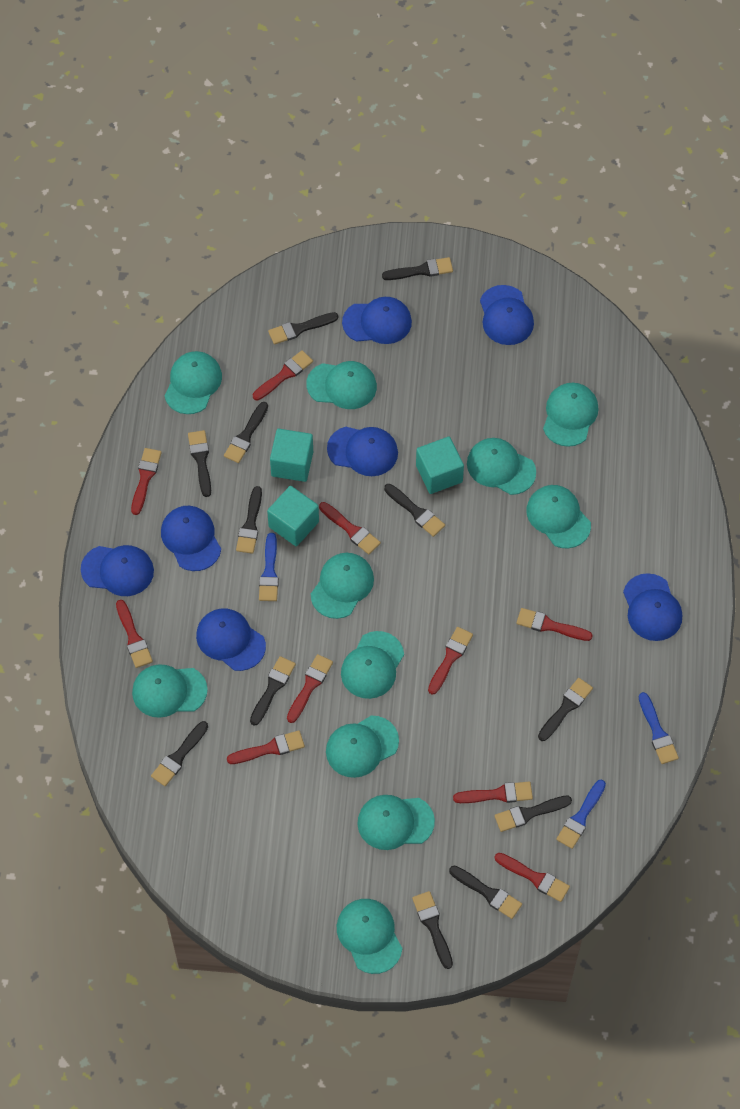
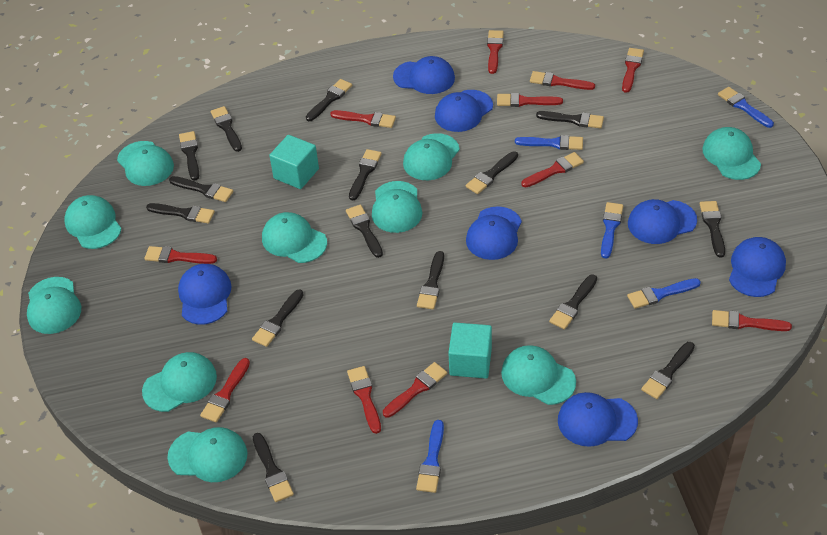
black brush: [151,721,208,786] [188,430,211,497] [224,402,268,463] [236,486,262,554] [250,656,296,726] [268,312,338,345] [382,257,453,280] [384,484,445,537] [412,891,453,969] [449,865,522,919] [495,795,572,832] [538,678,593,741] = 12 -> [146,203,215,224] [169,176,233,202] [179,131,199,181] [211,106,242,152] [252,289,304,347] [253,433,294,502] [306,79,352,121] [346,205,383,258] [349,149,382,200] [417,251,444,309] [466,151,518,194] [536,111,604,129] [549,274,597,329] [641,342,695,399] [700,201,725,257] = 15
blue brush: [259,533,279,601] [556,780,606,849] [639,692,679,764] = 3 -> [416,420,444,493] [515,135,583,150] [601,202,623,259] [627,278,701,309] [718,87,774,128] = 5
red brush: [116,600,153,668] [131,448,162,515] [227,730,305,764] [253,350,313,401] [287,654,333,723] [319,502,381,554] [428,627,473,695] [453,782,533,803] [495,853,570,902] [516,608,593,641] = 10 -> [145,246,217,264] [200,358,250,422] [330,110,396,128] [347,366,381,434] [383,362,447,418] [487,30,504,74] [497,93,563,107] [521,152,584,187] [530,71,595,90] [622,48,644,93] [712,310,792,331] = 11
turquoise cap: [132,664,208,718] [164,351,222,414] [306,361,377,409] [311,553,374,619] [326,715,399,778] [337,899,402,974] [341,631,404,699] [357,795,435,850] [467,438,536,495] [526,485,591,548] [543,383,598,447] = 11 -> [27,277,81,334] [64,195,121,249] [117,141,174,186] [142,352,217,412] [167,427,248,482] [262,212,327,263] [372,181,422,233] [403,133,460,180] [501,345,576,405] [702,127,761,180] = 10
turquoise cube: [267,486,319,546] [270,429,313,482] [416,437,464,494] = 3 -> [269,135,319,189] [448,323,492,379] = 2

